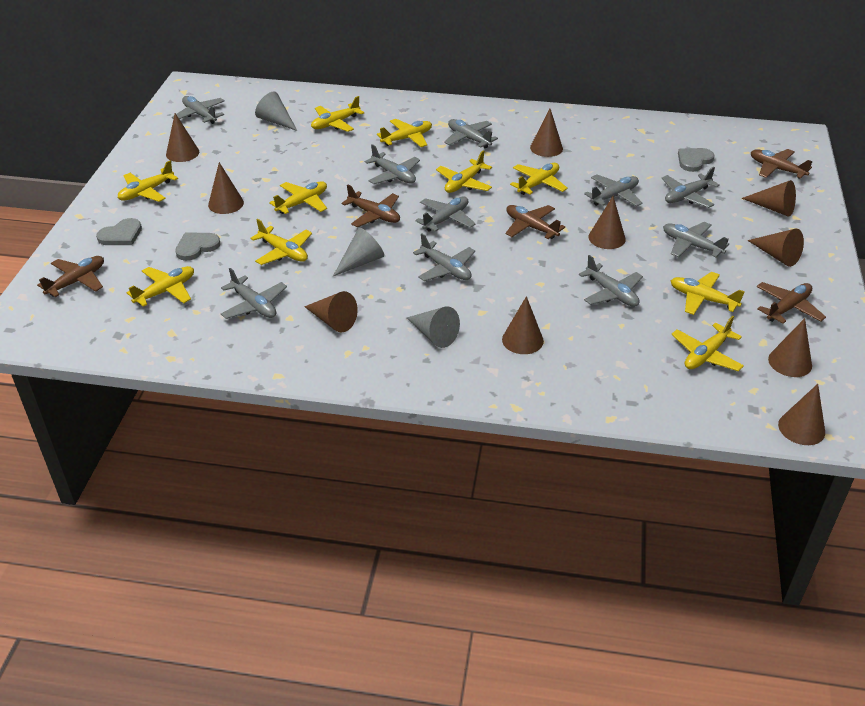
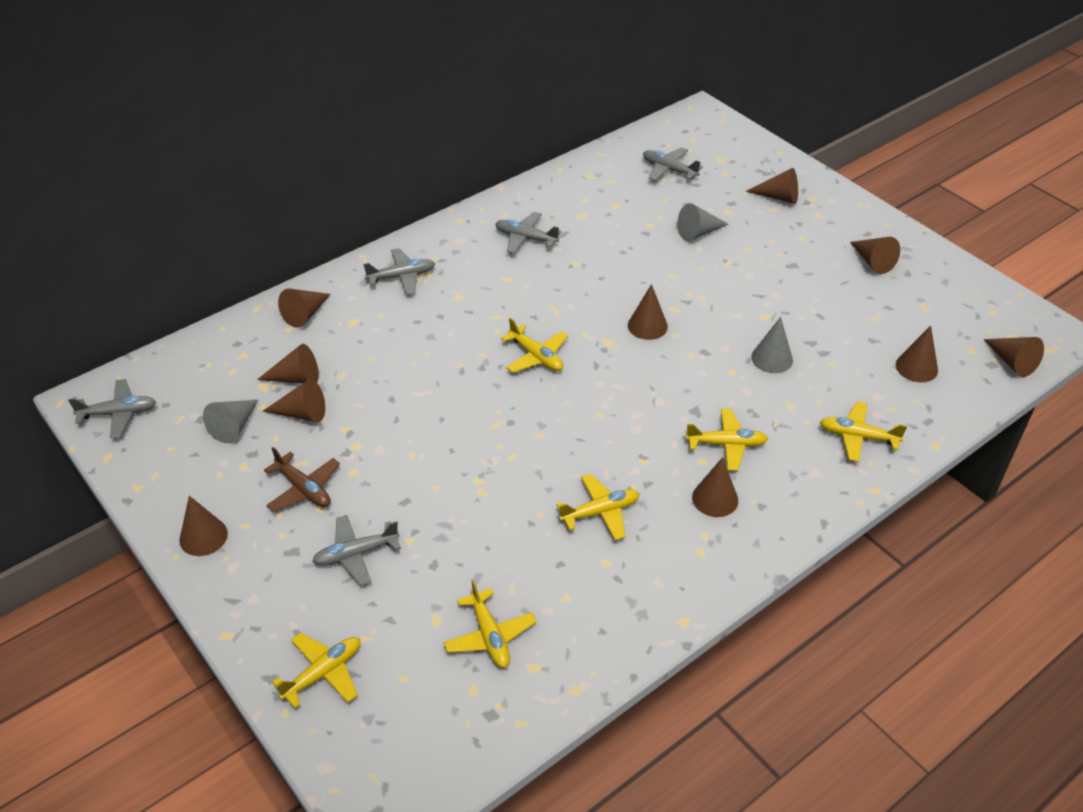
brown plane: [37,256,104,297] [342,185,400,227] [505,205,565,239] [751,149,813,179] [757,282,826,324] = 5 -> [264,447,340,512] = 1
grey heart: [96,218,142,245] [175,233,220,261] [678,148,714,172] = 3 -> none = 0
grey plane: [172,96,225,124] [221,268,287,319] [365,144,420,184] [413,233,475,281] [415,196,476,232] [444,119,498,148] [579,255,643,307] [584,174,642,207] [662,167,720,208] [663,222,729,257] = 10 -> [68,379,156,438] [312,515,401,586] [363,248,435,294] [495,212,561,254] [643,147,703,181] = 5
yellow plane: [118,160,178,202] [127,266,194,307] [250,219,312,265] [269,181,327,214] [311,96,364,132] [377,119,432,147] [436,150,492,193] [510,163,568,195] [670,272,745,315] [671,316,744,371] = 10 -> [272,633,360,708] [443,580,536,668] [501,318,568,373] [557,474,639,541] [685,409,768,471] [820,401,907,462] = 6

